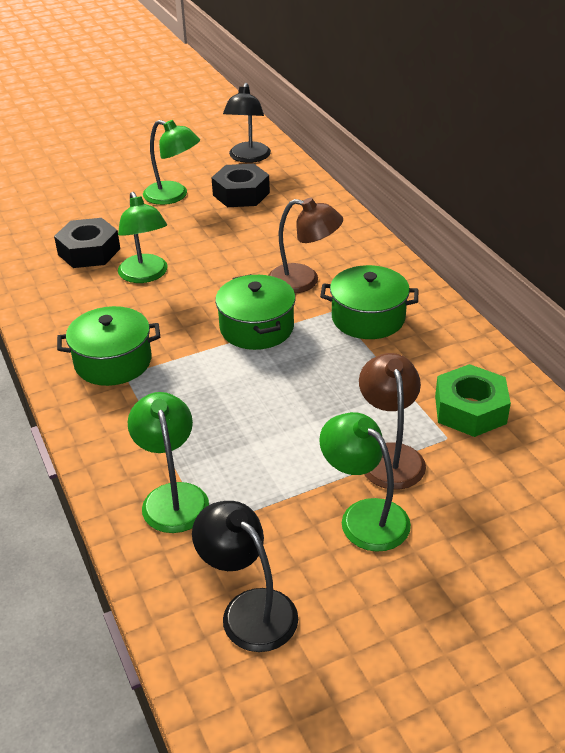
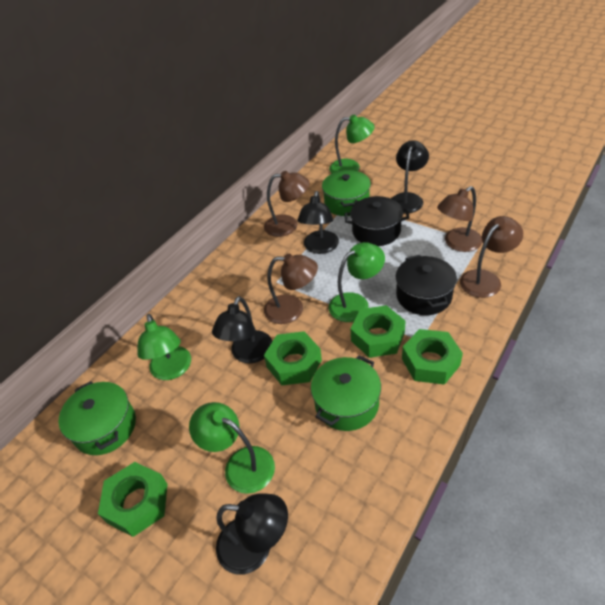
black lamp: [192,501,298,652] [223,83,271,163] = 2 -> [212,296,272,363] [216,493,288,575] [297,191,339,254] [391,140,429,213] = 4
black nut: [54,218,120,268] [211,164,270,207] = 2 -> none = 0
black pot: none = 0 -> [345,196,410,246] [396,255,457,315] = 2
brown lamp: [268,198,343,293] [359,353,426,490] = 2 -> [264,171,310,237] [264,254,318,324] [437,186,483,252] [460,216,523,298] = 4
green nut: [435,364,511,437] = 1 -> [98,462,168,537] [264,331,322,385] [351,305,405,358] [402,329,463,385] = 4

